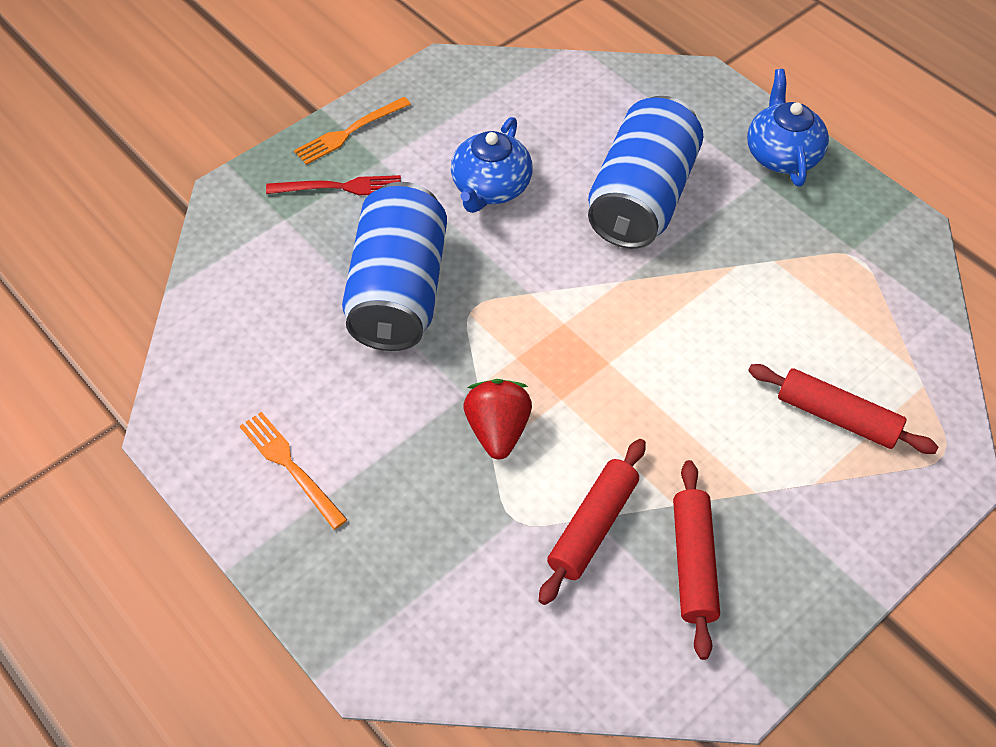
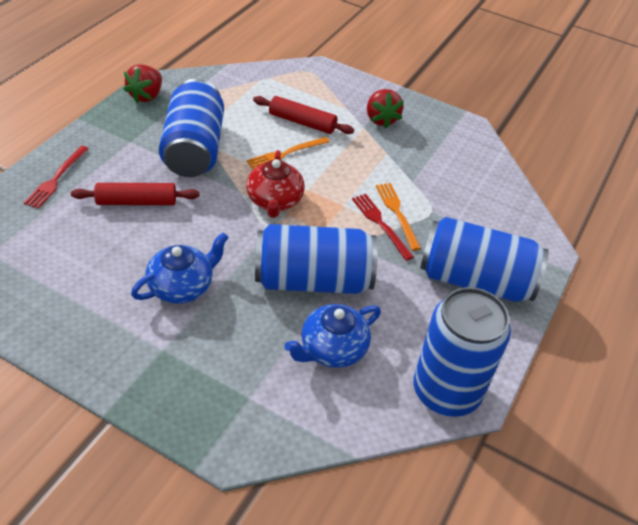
blue can: [342,182,447,351] [588,96,703,249] = 2 -> [159,79,224,177] [255,224,378,294] [413,287,511,417] [420,217,549,302] = 4
red fork: [266,175,401,196] = 1 -> [24,146,89,209] [352,194,414,261] = 2
red rolling pin: [539,439,646,605] [673,460,720,660] [748,364,938,454] = 3 -> [71,183,199,205] [253,96,354,134] = 2
red strawberry: [464,379,532,459] = 1 -> [123,64,162,103] [367,89,404,128] = 2
red teapot: none = 0 -> [246,150,305,218] = 1

